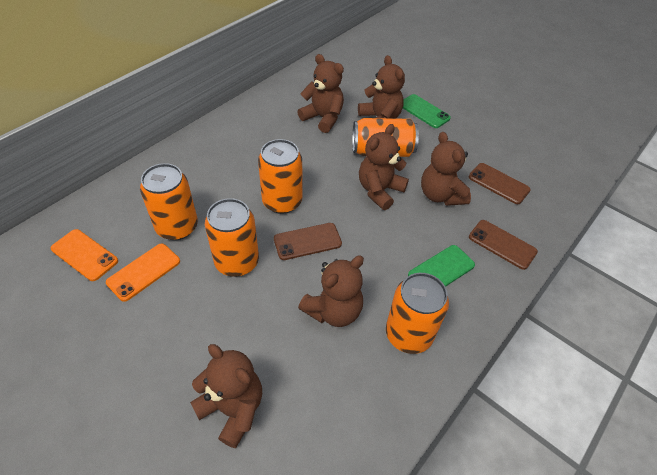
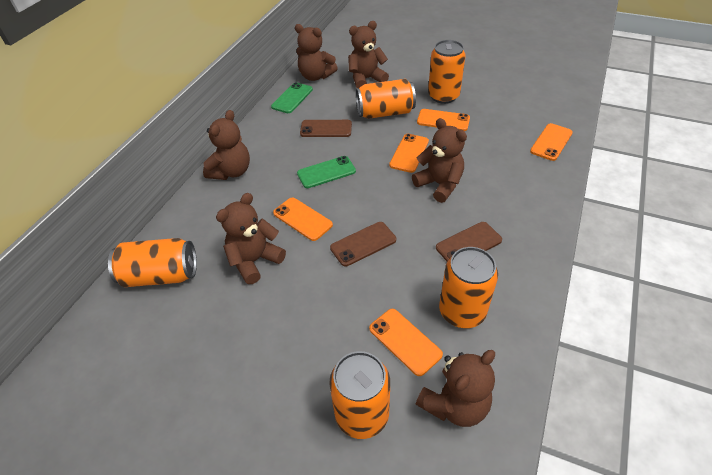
orange phone: [51,229,118,281] [106,243,180,302] = 2 -> [273,198,333,241] [369,309,443,376] [389,134,429,173] [417,109,470,131] [530,123,573,161] = 5

